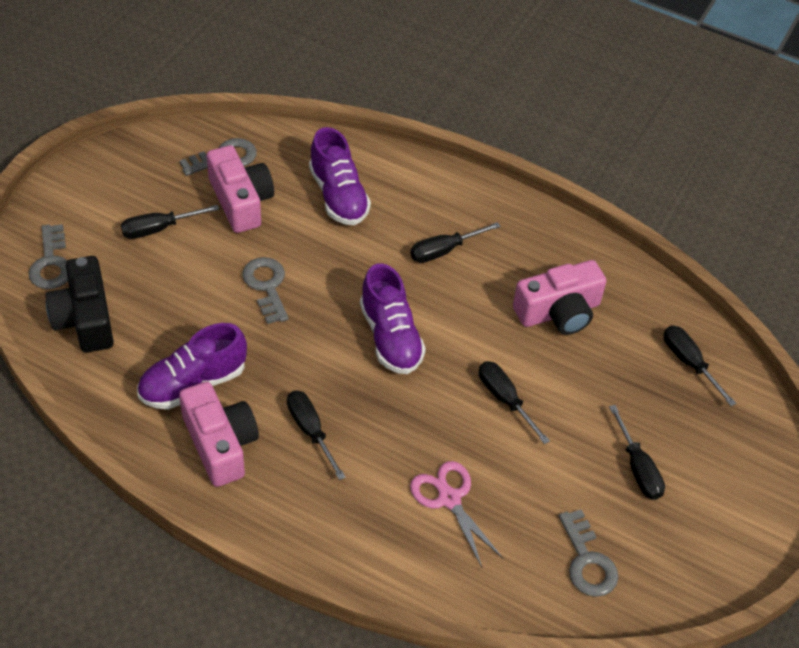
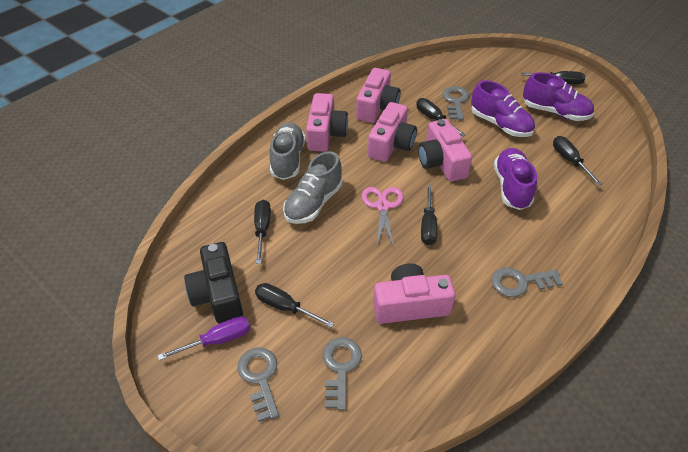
grey shoe: none = 0 -> [269,122,306,180] [283,151,342,224] = 2
pink camera: [179,381,259,487] [207,145,274,233] [513,260,607,335] = 3 -> [306,93,348,152] [356,68,401,123] [368,102,417,162] [373,263,456,324] [418,119,472,182] = 5
purple screwdriver: none = 0 -> [158,316,250,361] = 1

